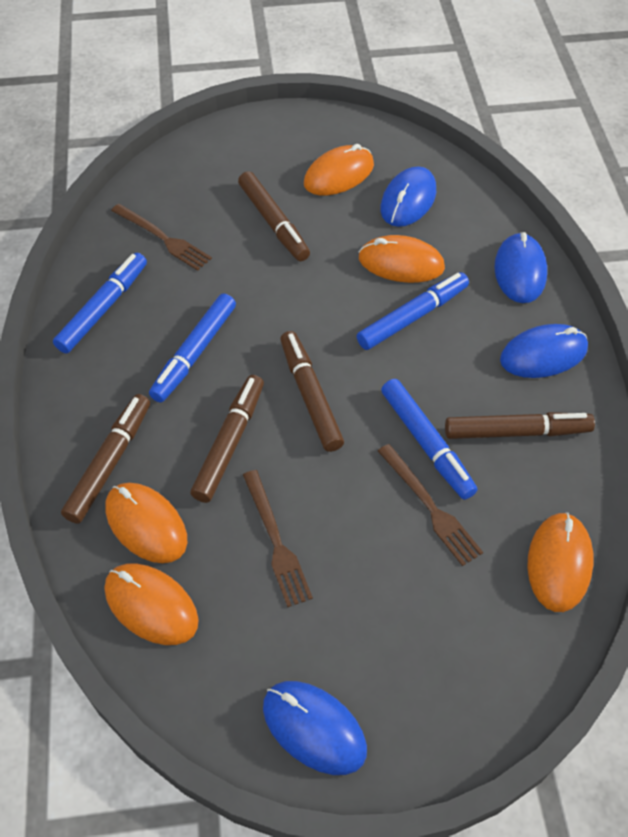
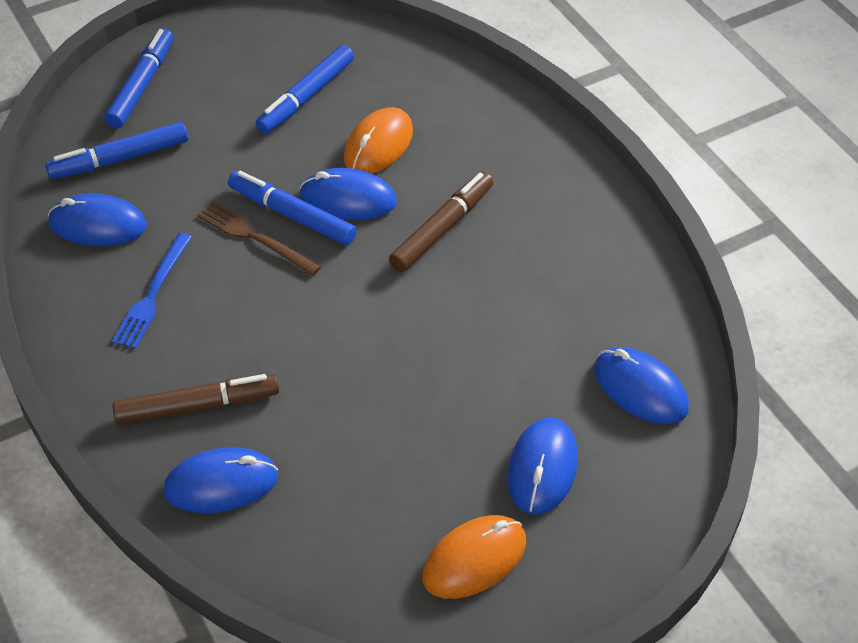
blue fork: none = 0 -> [112,233,192,349] = 1
blue mouse: [263,681,367,775] [380,166,436,227] [494,232,547,303] [500,324,588,378] = 4 -> [48,193,147,246] [163,447,278,513] [300,168,397,220] [508,418,578,515] [594,347,689,424] = 5
brown fork: [111,204,212,271] [243,470,313,607] [378,444,483,566] = 3 -> [197,201,321,276] = 1
brown marker: [61,394,150,524] [190,375,264,503] [238,171,310,261] [280,331,344,452] [445,412,595,439] = 5 -> [112,374,279,425] [389,172,493,272] = 2
orange mouse: [105,563,199,645] [106,483,187,563] [304,144,374,195] [359,235,445,283] [527,512,593,612] = 5 -> [344,107,413,174] [422,515,526,599] = 2

